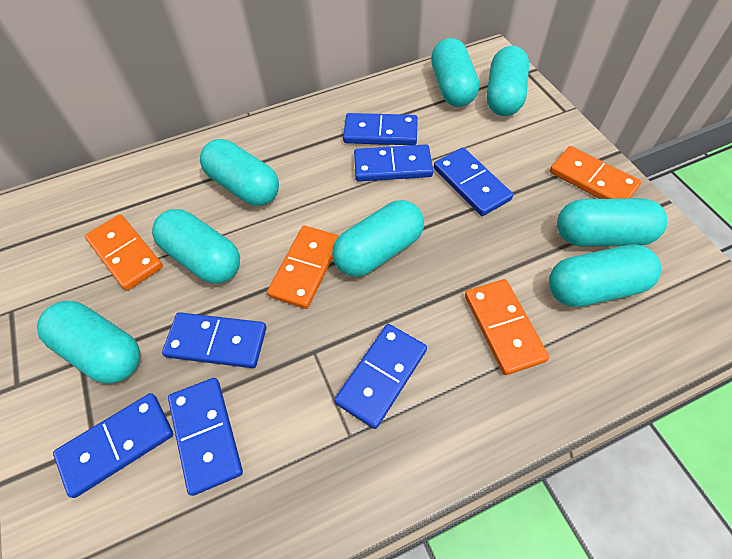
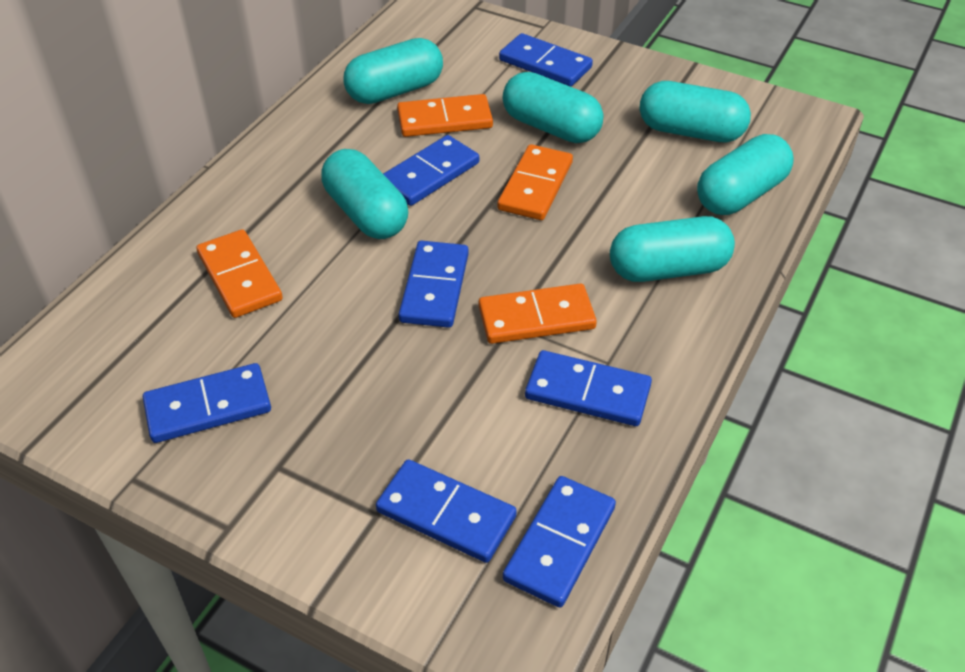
turquoise capsule: [37,301,140,384] [152,209,240,284] [200,139,279,206] [332,200,424,277] [431,38,479,107] [487,46,529,116] [549,244,661,307] [557,198,667,247] = 8 -> [321,149,408,239] [344,38,443,104] [502,72,603,143] [610,216,735,282] [639,81,751,142] [697,134,794,215] = 6

